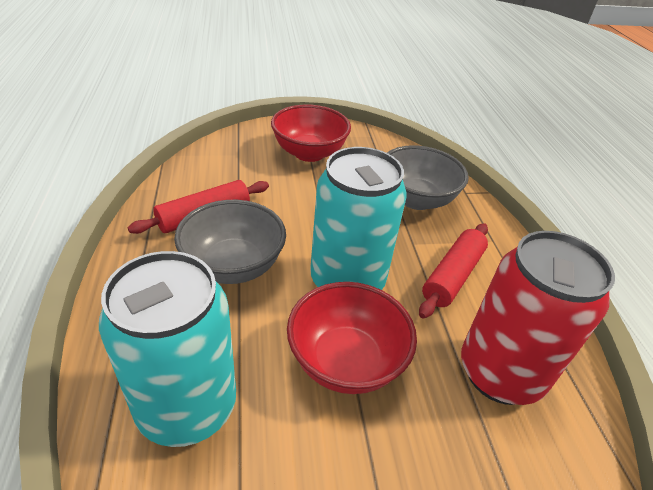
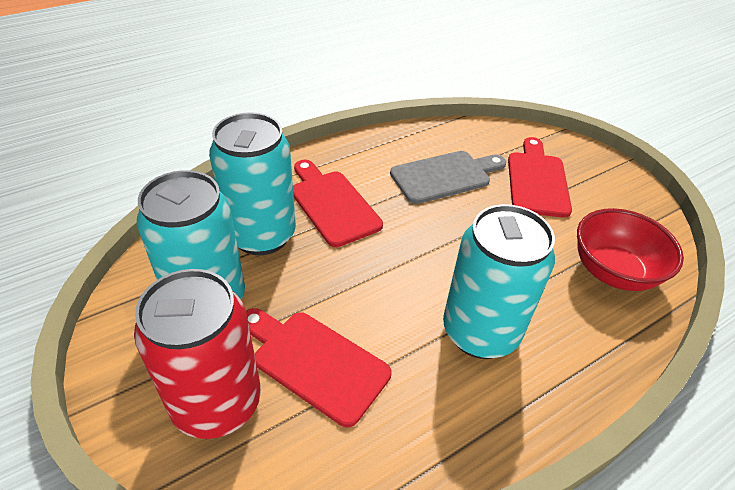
grey bowl: [174,200,286,284] [387,145,469,210] = 2 -> none = 0
grey cutting board: none = 0 -> [390,151,506,204] = 1
red bowl: [271,104,351,162] [287,282,417,394] = 2 -> [577,208,684,291] = 1
red cutting board: none = 0 -> [246,308,391,427] [293,160,383,247] [508,137,572,218] = 3
red rolling pin: [128,180,269,234] [419,223,488,318] = 2 -> none = 0
turquoise can: [99,251,236,447] [310,147,406,290] = 2 -> [137,170,245,300] [209,112,296,255] [443,204,555,359] = 3

